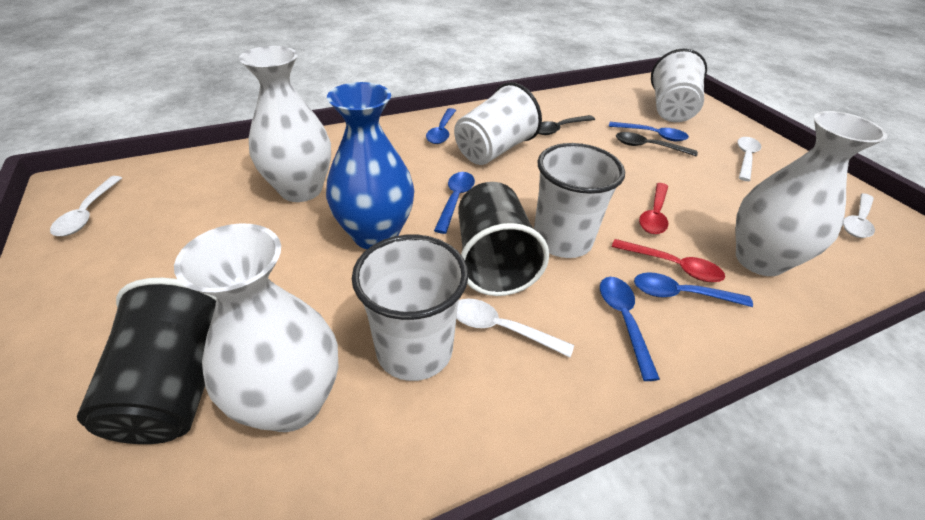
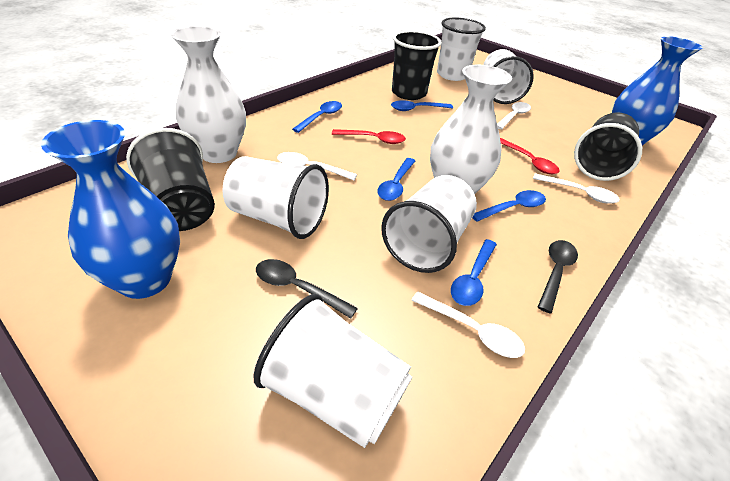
black cup: [77,278,216,444] [458,182,549,296] = 2 -> [126,128,215,231] [392,30,442,100] [574,112,642,181] = 3
blue vase: [326,82,414,249] = 1 -> [41,120,180,299] [612,36,703,146] = 2
white cup: [352,235,468,381] [454,82,542,165] [534,143,625,258] [651,48,707,122] = 4 -> [223,156,329,239] [253,294,412,448] [381,175,477,273] [437,18,486,81] [483,49,534,104] = 5
white vase: [174,223,338,432] [239,46,331,202] [736,111,887,276] = 3 -> [171,26,246,163] [430,64,512,194] = 2

